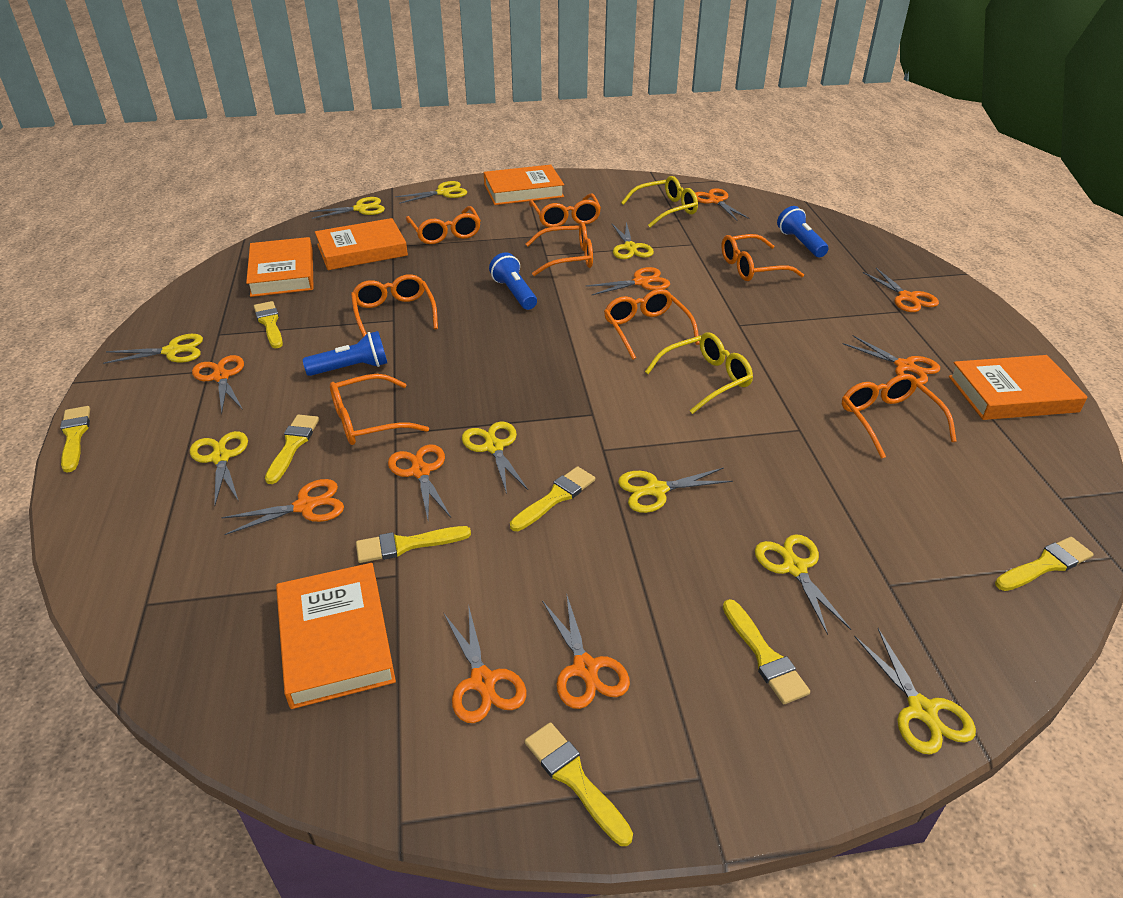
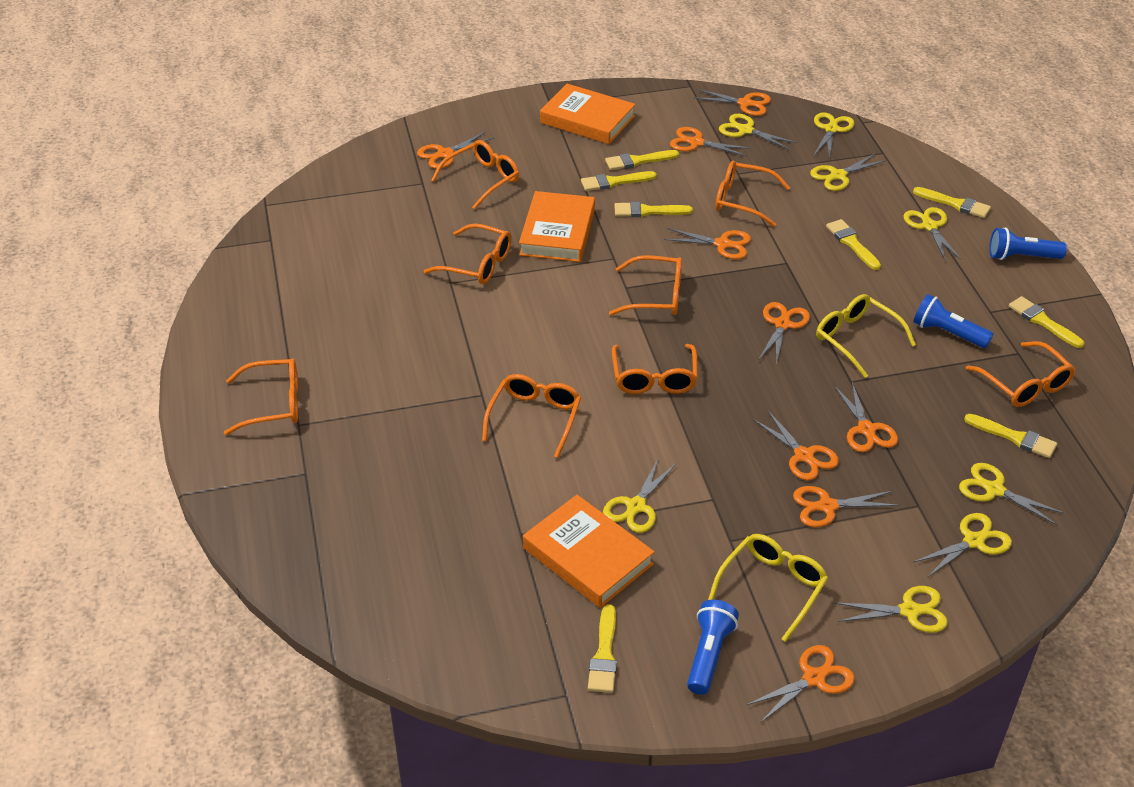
orange book: [246,237,314,297] [276,563,396,709] [315,218,408,270] [484,165,564,205] [949,355,1087,420] = 5 -> [519,191,595,262] [523,495,655,608] [540,84,636,144] = 3
yellow scissors: [103,334,203,364] [190,431,248,506] [310,197,385,219] [395,181,467,204] [462,421,528,494] [612,222,654,259] [618,468,733,513] [755,534,851,635] [854,628,976,754] = 9 -> [603,457,677,533] [719,114,797,150] [810,154,886,191] [814,112,855,158] [834,586,948,633] [904,207,961,261] [913,513,1012,577] [959,463,1065,525] = 8

